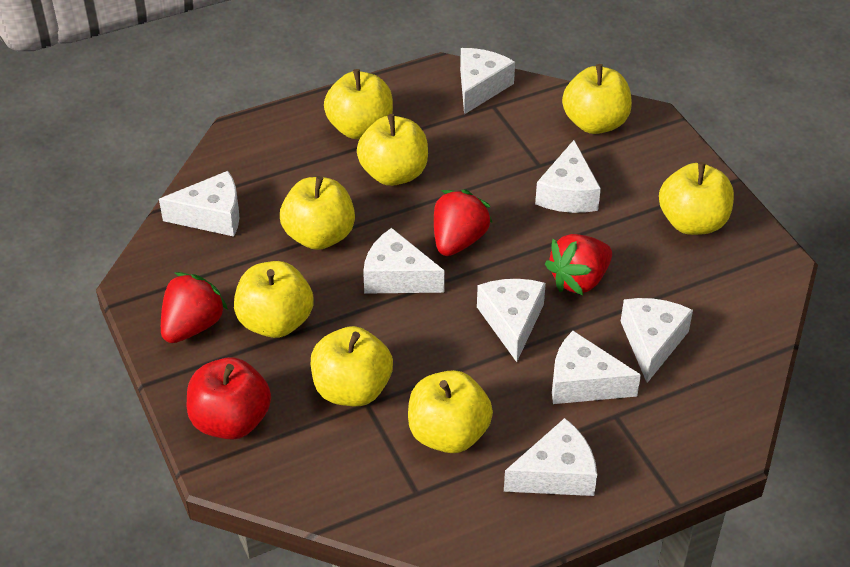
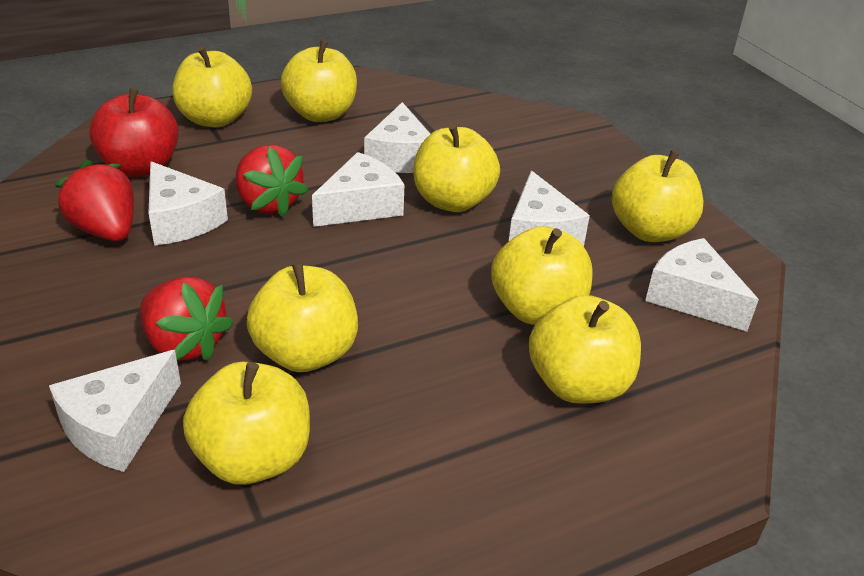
white cheese: [159,171,239,237] [363,228,445,294] [460,48,515,114] [477,279,546,362] [504,418,597,496] [535,140,601,213] [552,331,641,404] [621,298,693,383] = 8 -> [49,350,181,472] [149,161,228,246] [312,152,405,227] [364,102,430,173] [509,171,590,246] [645,238,759,331] = 6

